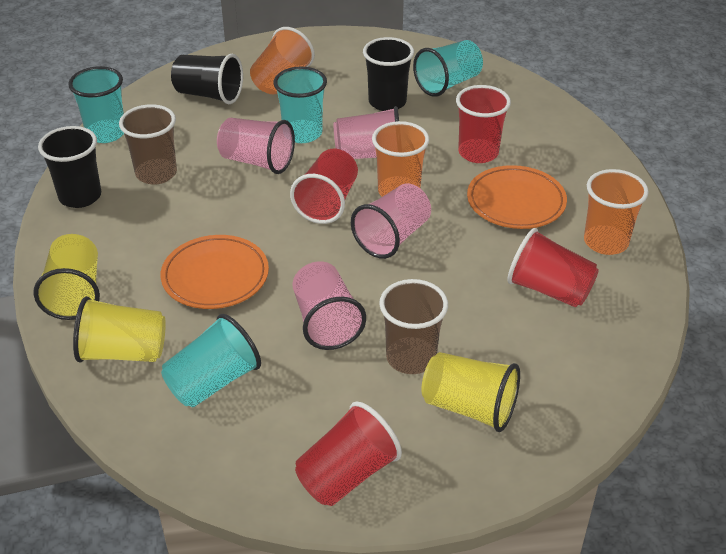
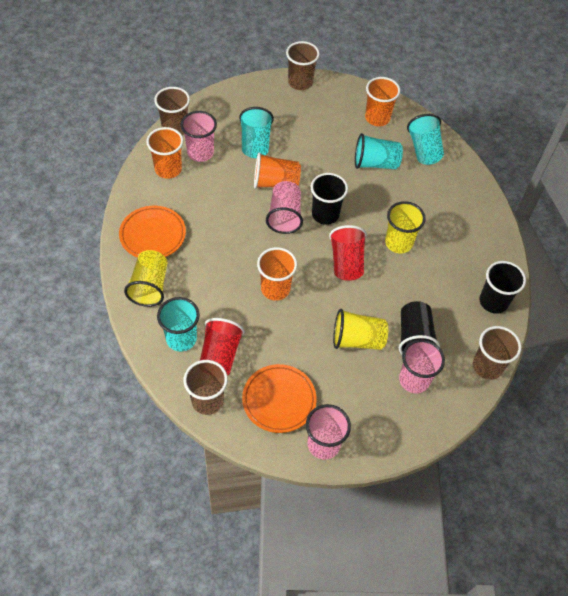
brown cup: [119,104,177,185] [379,279,448,374] = 2 -> [154,87,190,135] [184,360,228,415] [286,41,320,90] [473,326,521,380] = 4
orange cup: [250,27,315,94] [372,121,429,197] [584,169,649,255] = 3 -> [146,127,184,179] [254,153,301,189] [257,247,297,301] [365,77,401,126] = 4
red cup: [290,149,358,224] [295,401,402,506] [456,85,511,163] [507,228,599,307] = 4 -> [200,318,245,375] [329,225,367,281] = 2

